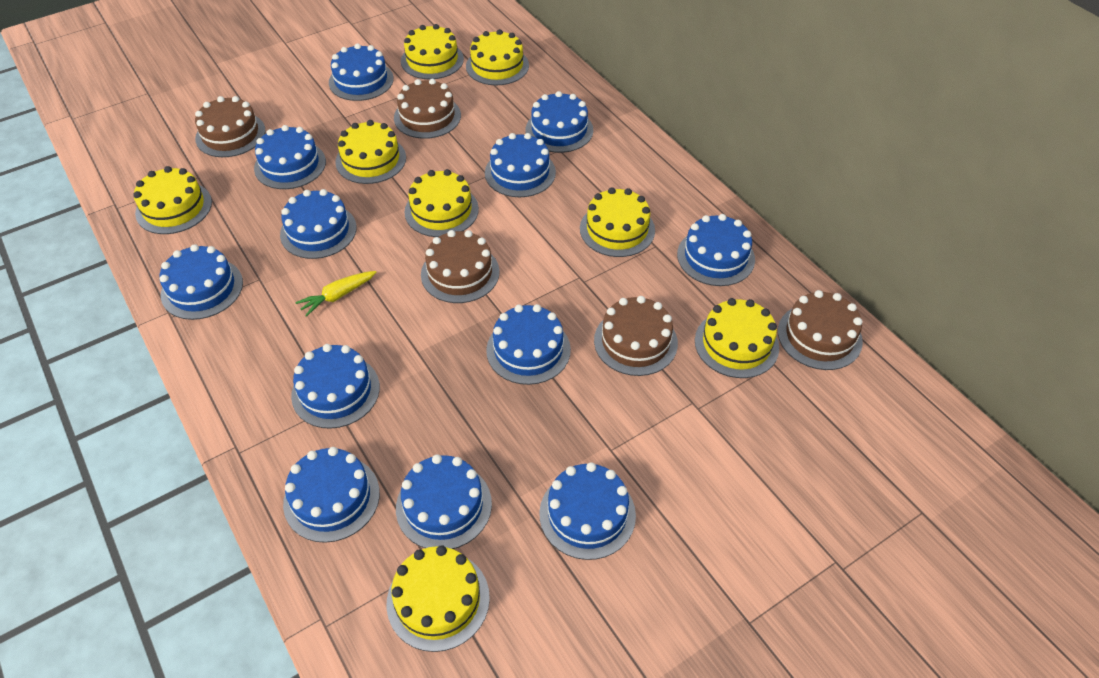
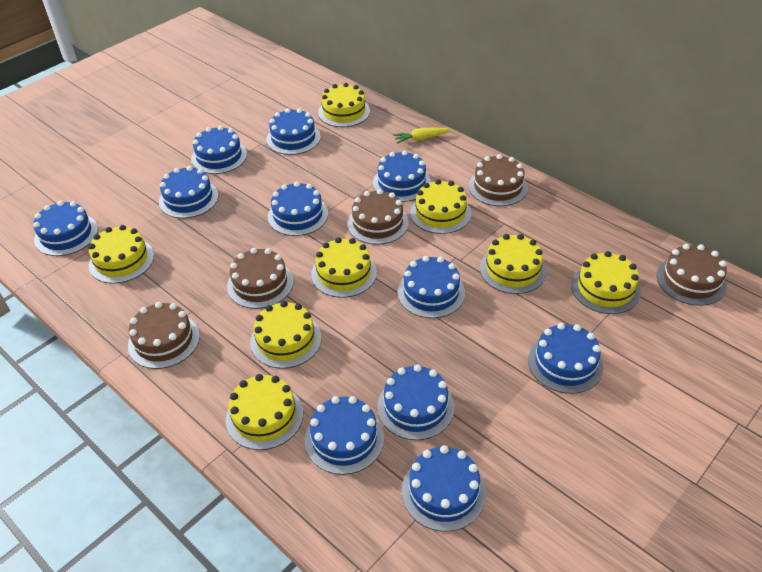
blue cake: [160,244,243,320] [254,125,326,189] [280,189,357,259] [283,447,380,543] [291,344,380,429] [329,44,394,101] [396,454,492,549] [485,133,556,197] [486,304,571,385] [526,91,593,153] [539,462,636,560] [677,214,755,286] = 12 -> [33,201,98,256] [159,166,218,218] [191,126,247,174] [266,108,321,155] [268,182,328,236] [305,396,384,475] [373,150,431,202] [377,364,454,440] [397,256,465,318] [402,445,486,532] [528,323,603,394] = 11

